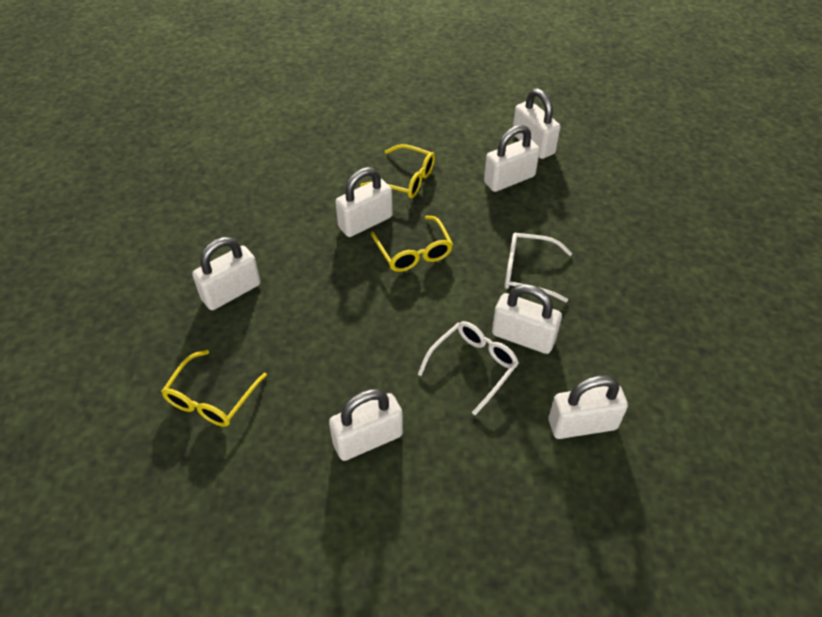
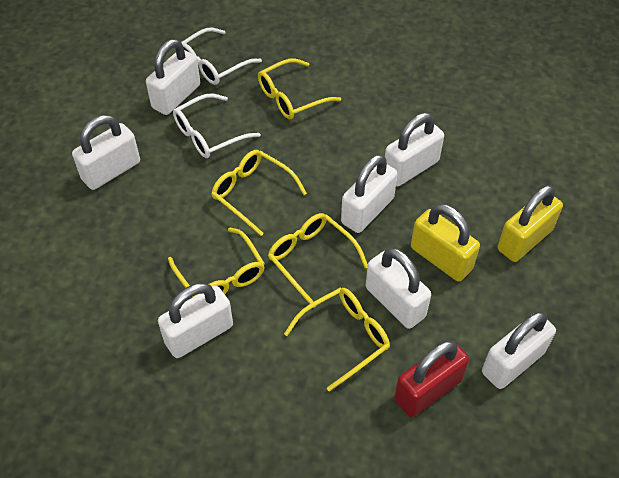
red padlock: none = 0 -> [394,340,469,417] = 1
yellow glasses: [161,350,267,427] [360,144,435,198] [371,216,453,272] = 3 -> [168,227,265,297] [212,150,307,236] [258,58,341,119] [268,213,368,308] [284,288,390,392] = 5
yellow padlock: none = 0 -> [411,204,480,281] [497,185,563,262] = 2

